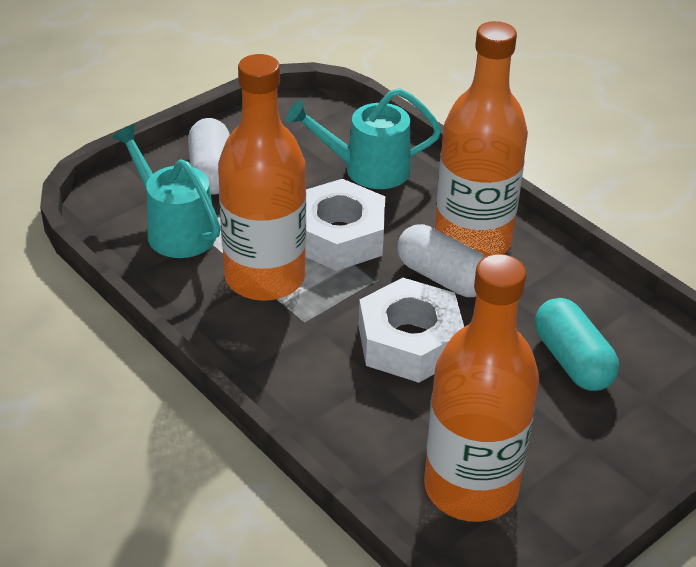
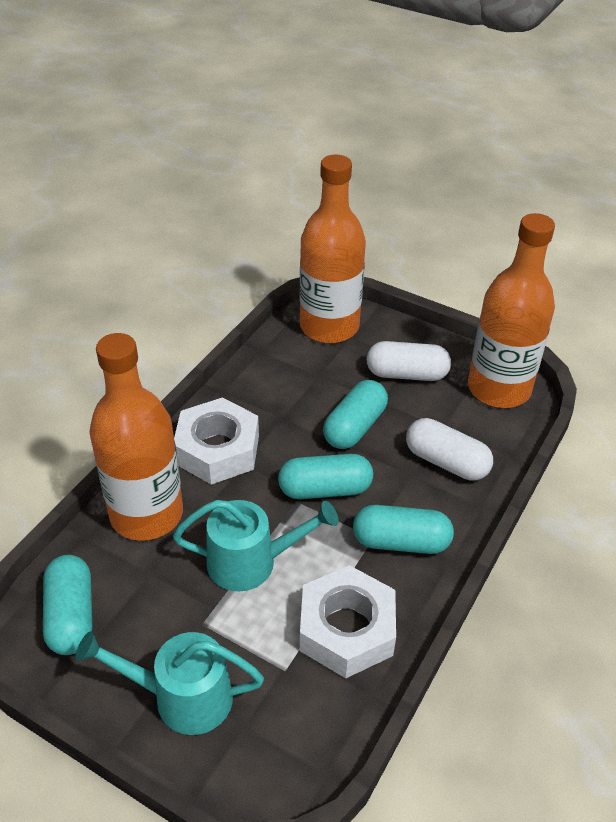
turquoise capsule: [535,298,619,391] = 1 -> [43,555,92,655] [278,454,373,499] [323,380,388,449] [353,505,454,554] = 4

